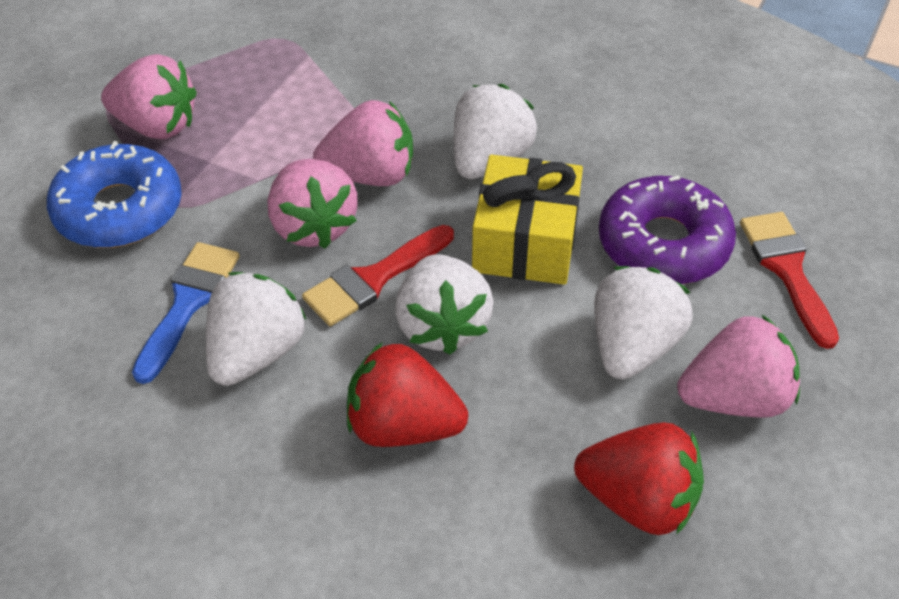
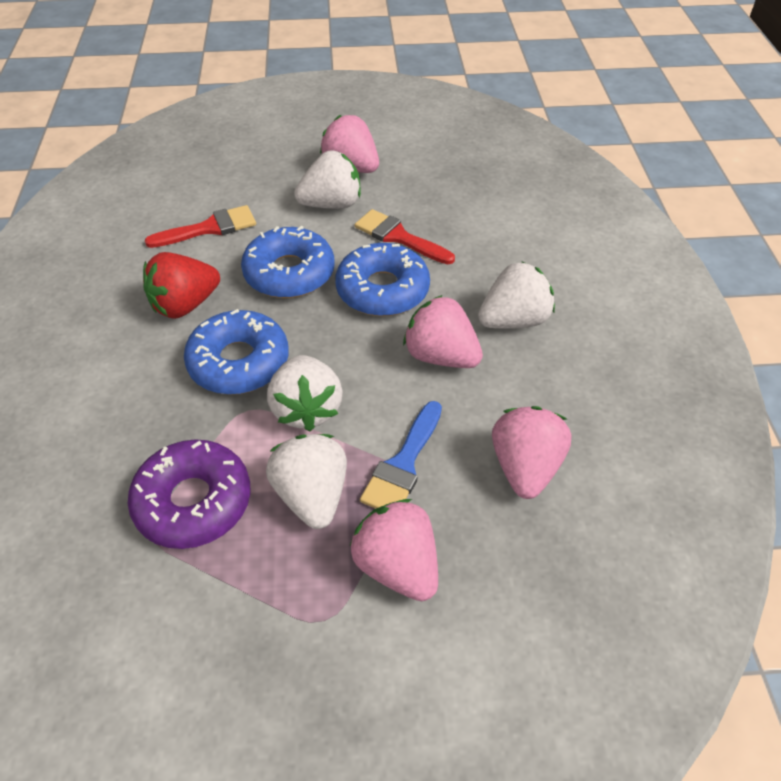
blue donut: [47,141,182,248] = 1 -> [184,309,289,395] [241,226,335,298] [335,243,430,316] = 3
red strawberry: [347,342,468,447] [574,422,704,535] = 2 -> [143,252,220,319] = 1
yellow gift: [472,155,583,285] = 1 -> none = 0

